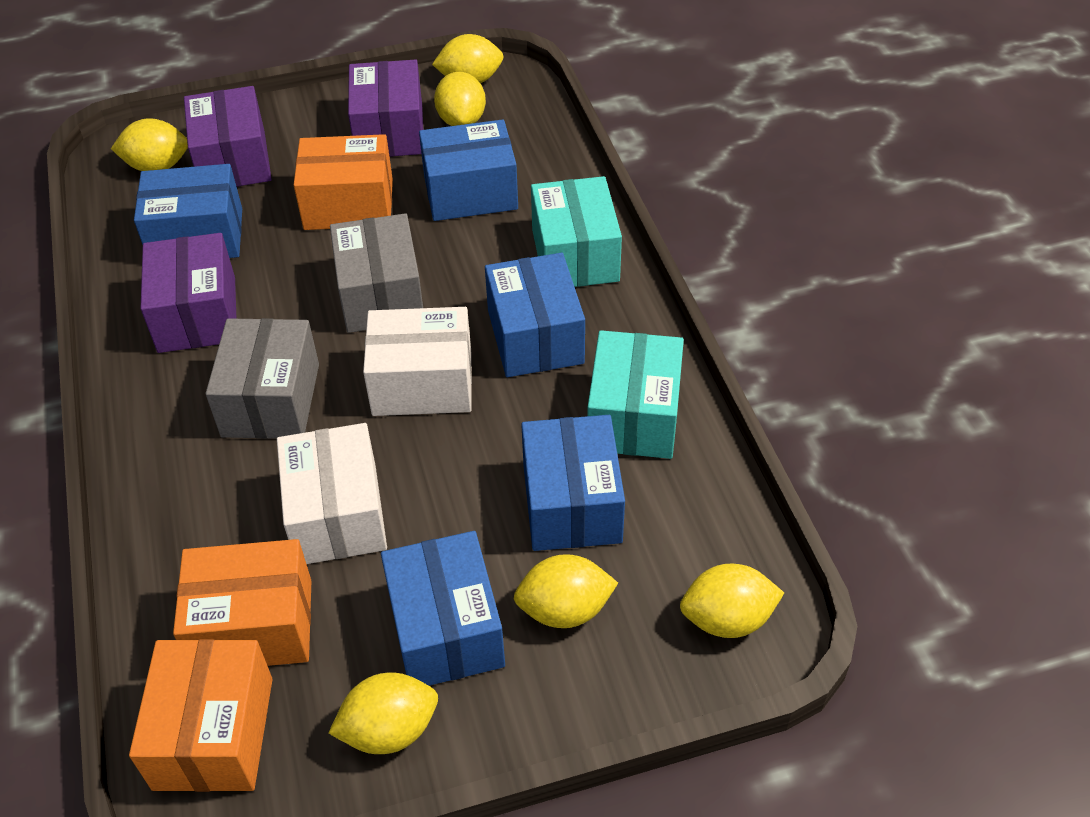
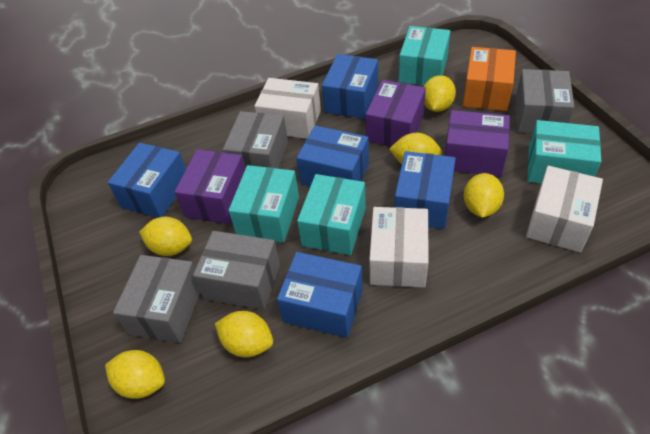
grey box: [206,318,319,439] [330,213,423,333] = 2 -> [113,255,200,343] [193,231,280,310] [223,111,288,169] [516,69,575,133] = 4
orange box: [129,639,273,792] [173,539,311,666] [294,134,393,230] = 3 -> [463,47,516,111] = 1
turquoise box: [531,176,622,287] [587,330,684,459] = 2 -> [229,165,299,242] [297,174,366,255] [399,26,450,86] [528,120,602,183] = 4
white box: [277,423,387,564] [363,307,472,416] = 2 -> [255,78,321,139] [369,207,429,288] [526,166,603,252] = 3

